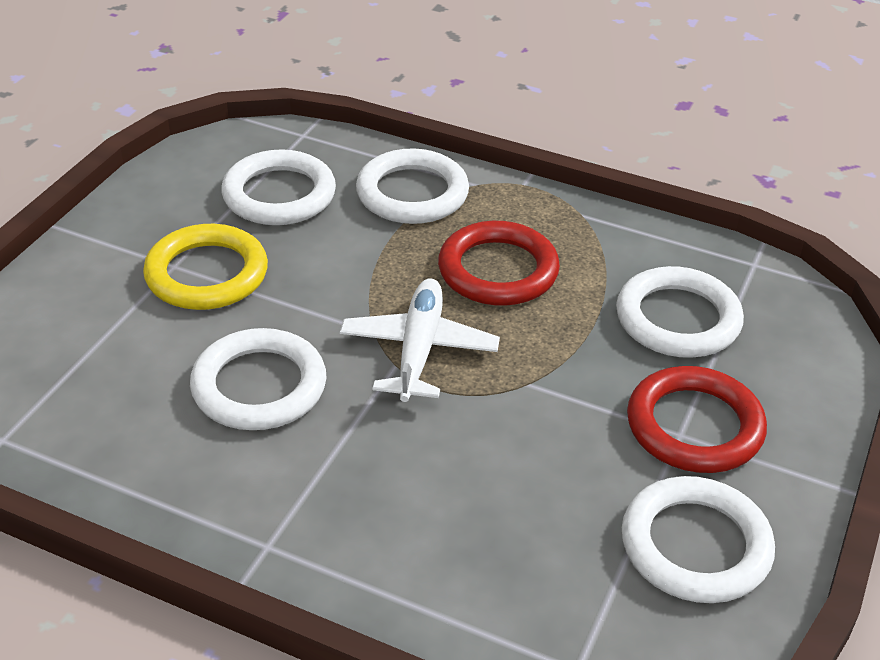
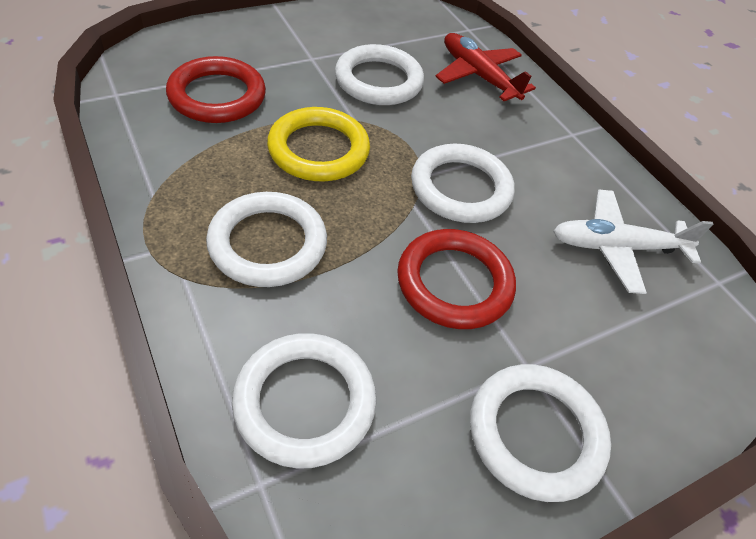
red plane: none = 0 -> [435,33,536,101] = 1

